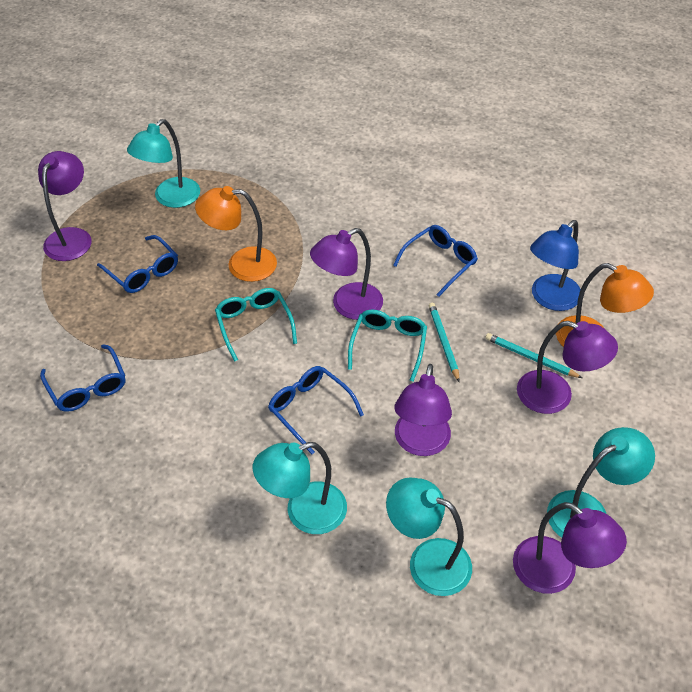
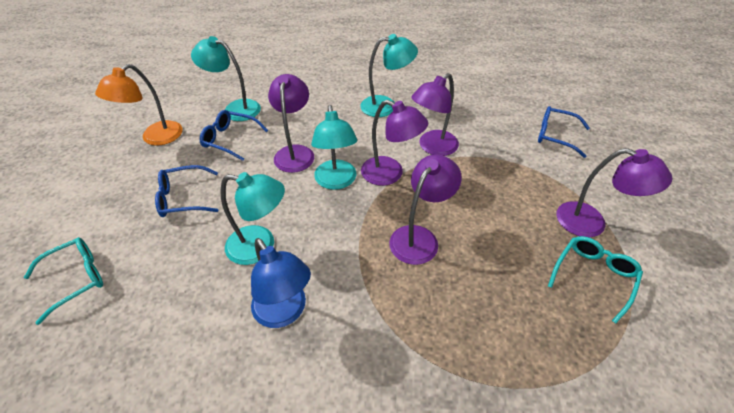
blue glasses: [40,344,125,412] [97,235,178,293] [268,366,364,454] [393,225,478,297] = 4 -> [155,165,218,217] [200,110,268,161] [538,106,590,158] = 3
orange lamp: [195,186,277,282] [556,263,654,347] = 2 -> [95,64,183,145] = 1
turquoise pencil: [428,303,460,382] [485,333,582,378] = 2 -> none = 0

